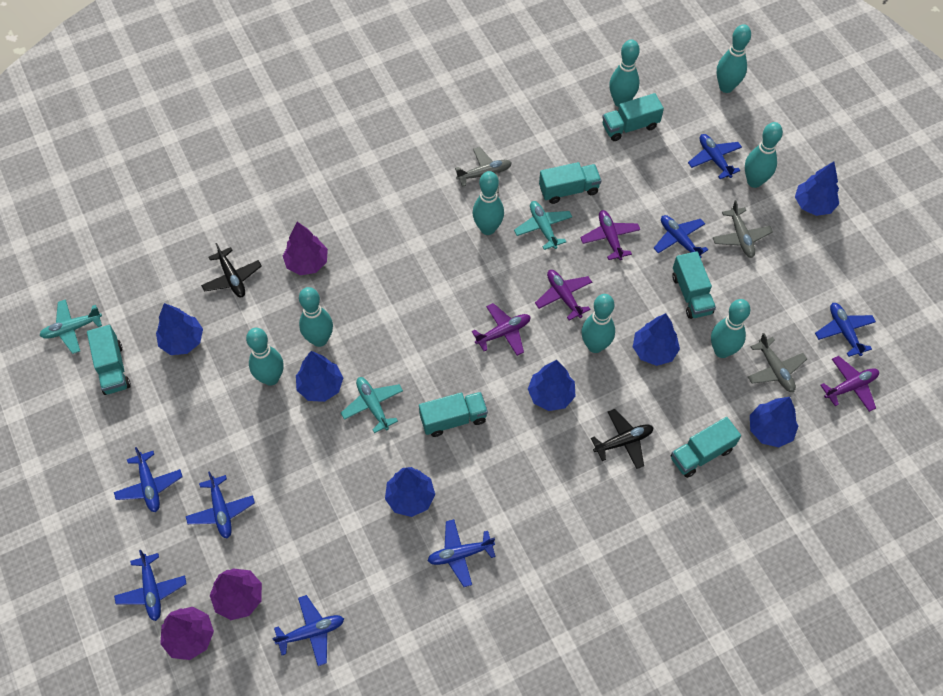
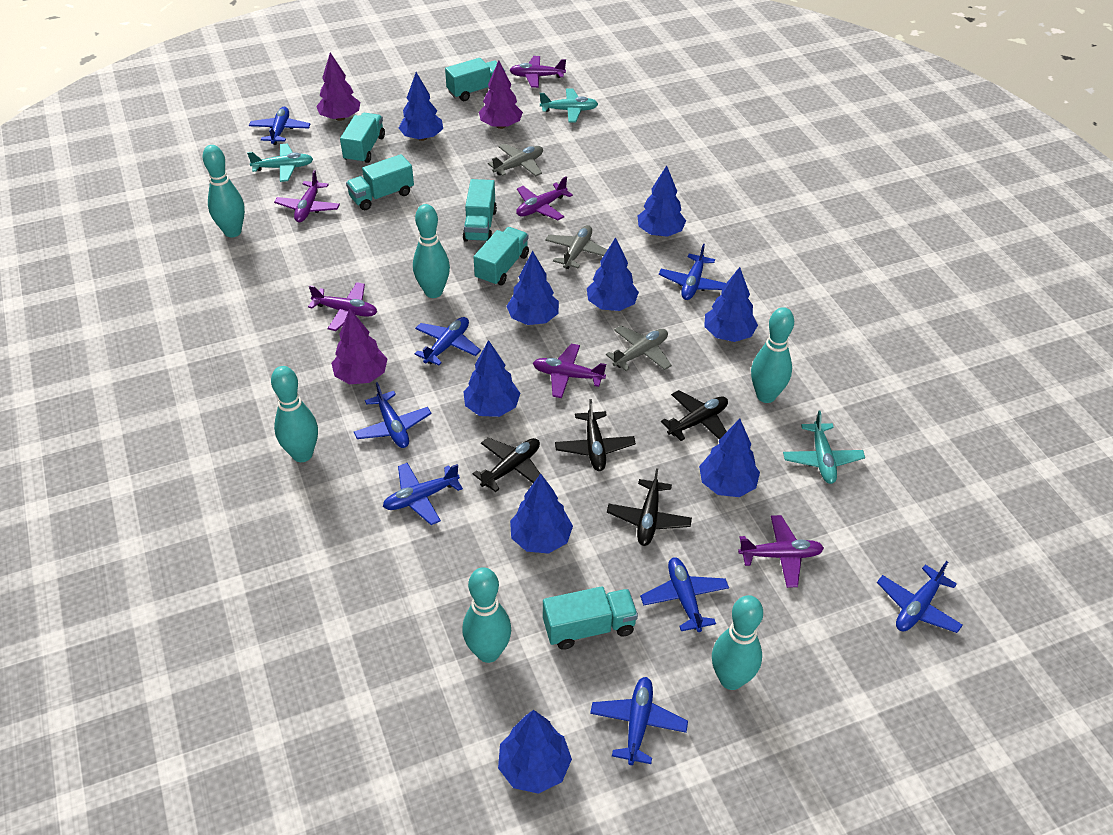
black plane: [201,243,262,297] [591,409,654,469] = 2 -> [473,438,540,492] [555,399,636,471] [607,468,692,546] [661,390,728,441] = 4
blue tree: [156,303,203,355] [296,351,343,402] [385,467,435,517] [528,360,576,411] [633,313,680,366] [750,397,798,447] [795,162,839,216] = 7 -> [399,72,443,141] [463,340,520,417] [498,710,572,794] [506,251,559,325] [510,473,573,554] [587,237,639,311] [638,165,686,237] [699,419,760,497] [704,267,758,342] = 9
purple plane: [472,303,531,356] [535,270,592,320] [580,210,640,260] [820,356,879,412] = 4 -> [274,170,340,222] [308,282,377,331] [510,56,566,88] [516,176,573,220] [533,344,606,398] [738,515,824,588] = 6
turquoise bowling pin: [246,328,283,386] [299,287,333,347] [473,171,504,235] [582,294,615,353] [609,39,640,107] [711,299,751,358] [717,24,751,93] [745,122,783,188] = 8 -> [203,145,245,237] [271,366,318,462] [413,204,450,298] [462,567,511,663] [712,595,763,690] [751,307,794,403] = 6

